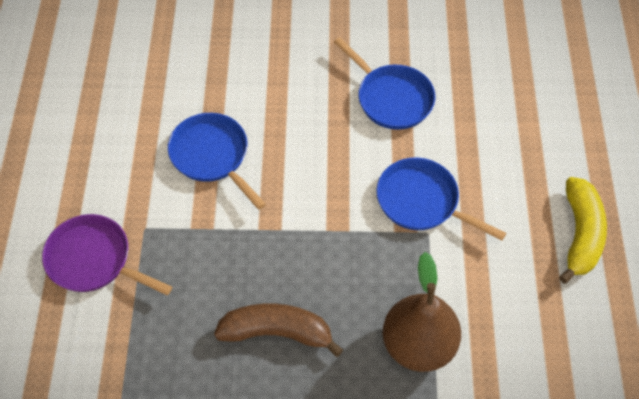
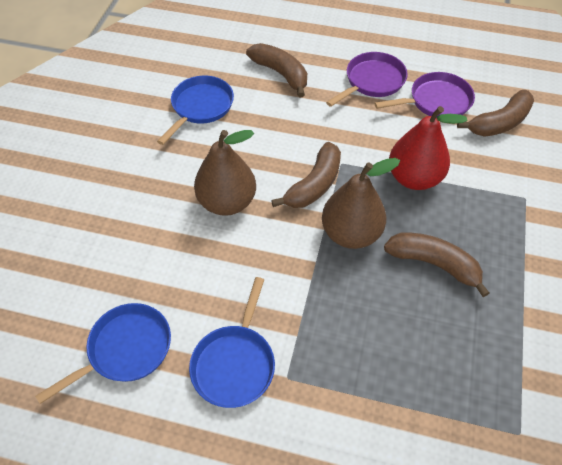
brown banana: [214,304,343,357] = 1 -> [246,43,307,97] [271,142,341,208] [384,232,489,297] [457,90,534,137] = 4
brown pear: [383,252,461,372] = 1 -> [194,130,256,216] [322,158,400,249] = 2
purple pan: [42,214,172,295] = 1 -> [326,52,408,107] [375,72,475,118] = 2
red pear: none = 0 -> [389,106,468,190] = 1
yellow banana: [559,177,607,284] = 1 -> none = 0

